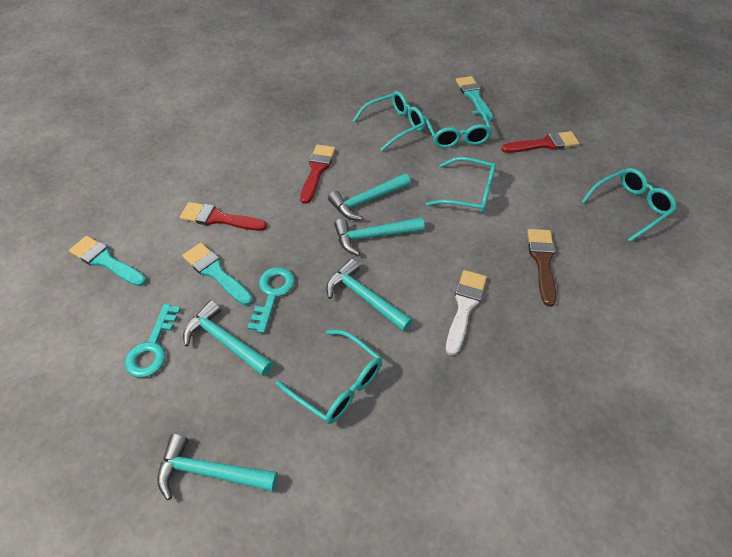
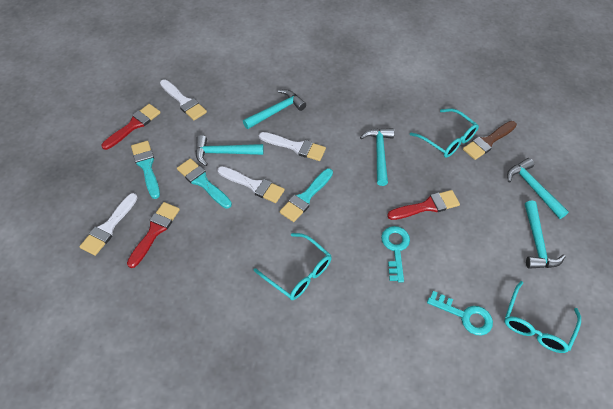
turquoise glasses: [276,330,382,424] [353,91,425,151] [423,110,492,148] [426,157,496,214] [581,168,677,242] = 5 -> [254,233,332,300] [410,109,479,158] [504,281,581,353] = 3
white brush: [446,270,487,356] = 1 -> [79,193,138,256] [160,79,207,120] [217,166,285,203] [259,132,326,161] = 4

